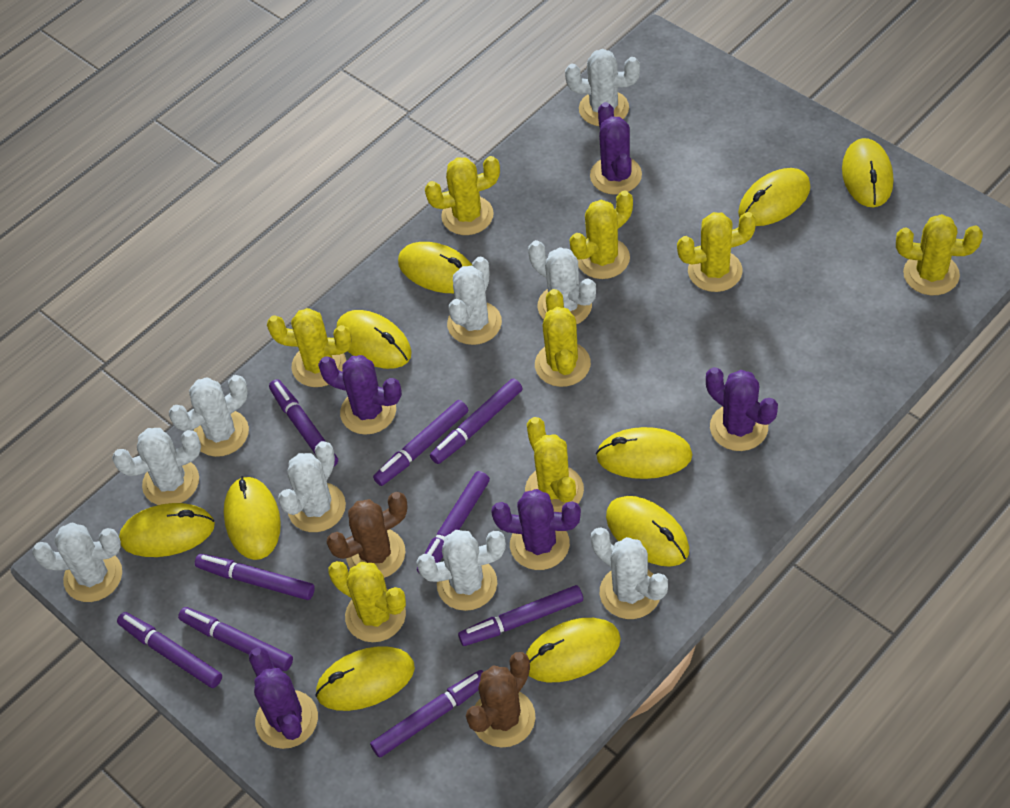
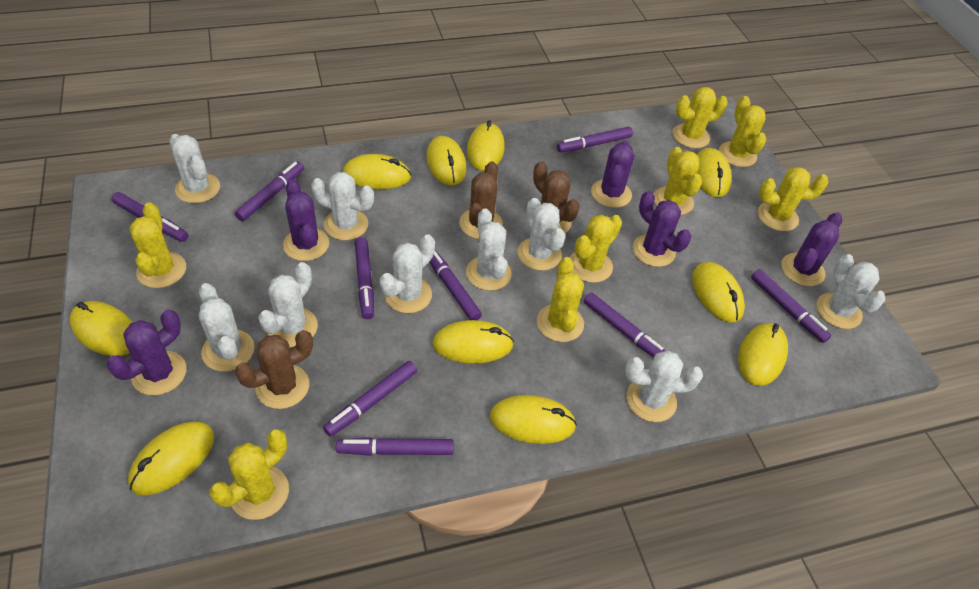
brown cactus: [327,492,408,578] [466,652,535,748] = 2 -> [235,330,313,409] [459,161,503,239] [533,161,580,233] = 3

